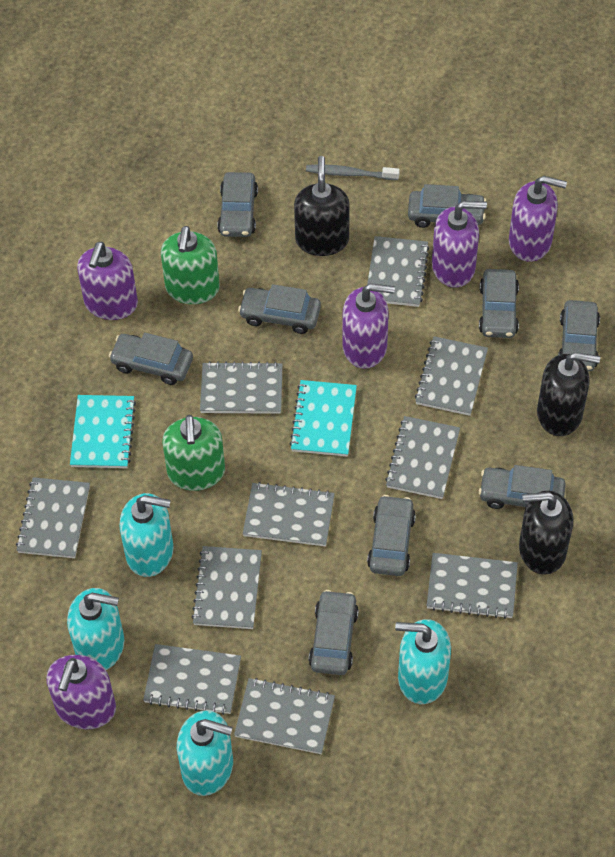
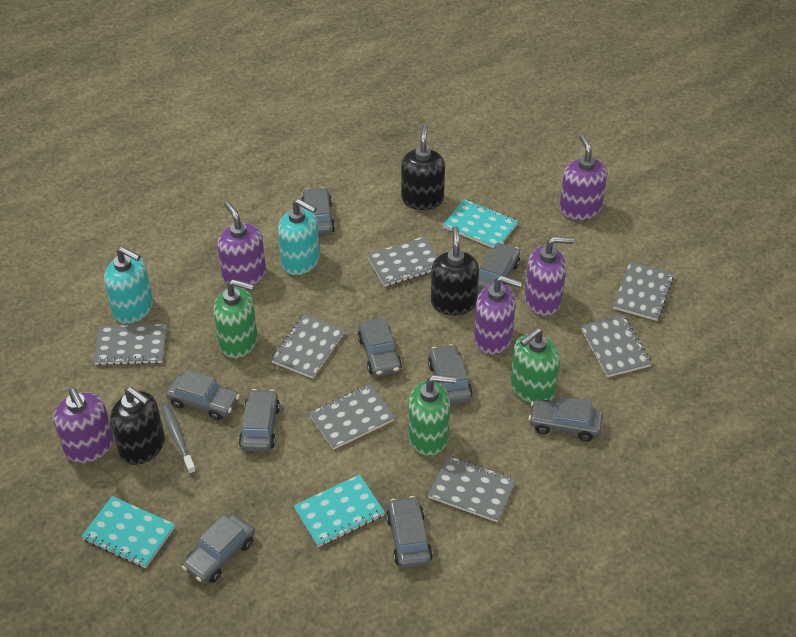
green soap dispenser: [161,226,220,304] [162,415,225,491] = 2 -> [213,279,258,358] [408,375,456,456] [510,328,560,403] = 3
grey notebook: [16,477,90,558] [143,644,241,715] [191,546,262,629] [200,361,283,414] [234,678,335,754] [243,482,335,546] [367,236,430,307] [385,416,460,499] [415,336,488,416] [427,553,518,619] = 10 -> [93,324,167,365] [271,314,345,379] [309,384,395,450] [367,236,438,287] [428,456,516,522] [580,315,652,377] [613,262,674,321] = 7
turquoise notebook: [70,395,136,468] [289,380,357,456] = 2 -> [81,496,175,568] [294,474,385,547] [443,199,518,248] = 3
turquoise soap dispenser: [67,588,124,670] [119,493,174,577] [177,710,233,796] [395,619,451,704] = 4 -> [104,247,153,324] [278,199,320,275] = 2

